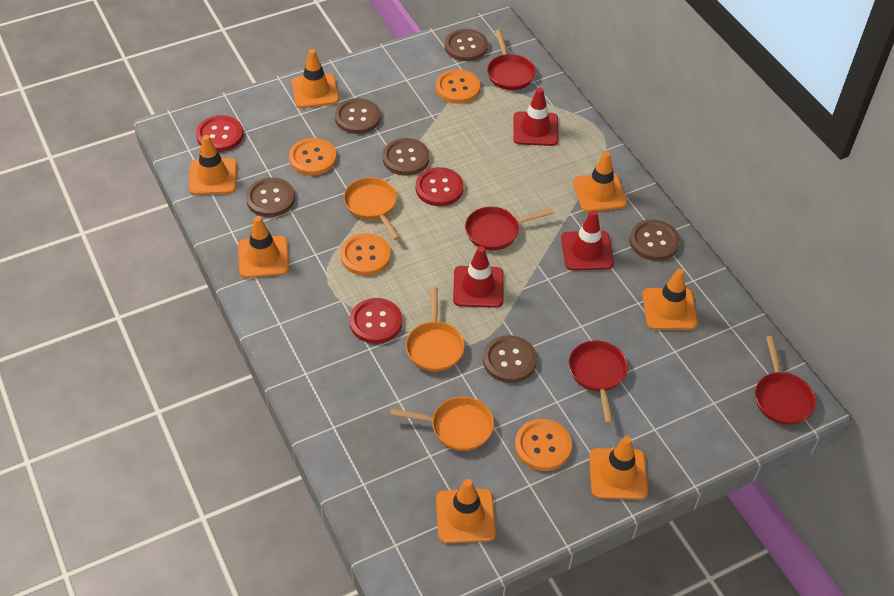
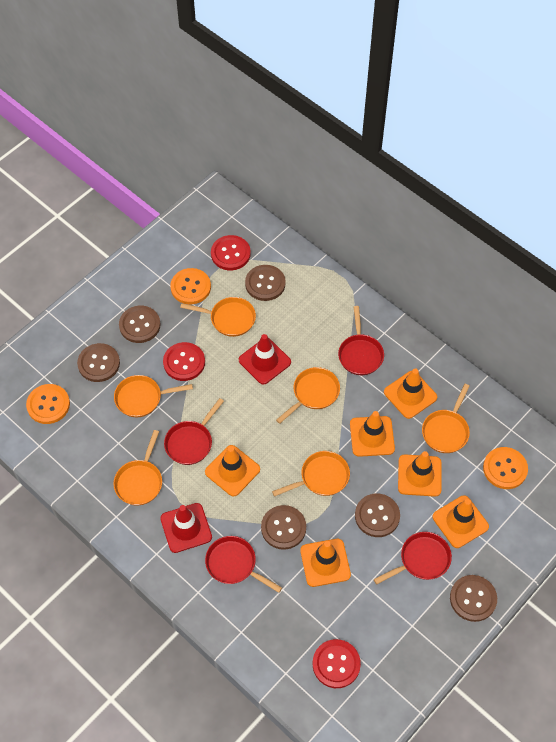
orange button: [289,138,337,176] [340,233,391,276] [436,69,480,104] [515,419,572,471] = 4 -> [26,384,70,424] [170,268,211,304] [483,447,528,489] = 3
orange pan: [344,177,400,240] [390,397,494,451] [406,287,465,372] = 3 -> [113,430,162,505] [114,375,193,417] [180,297,256,337] [272,451,350,497] [276,367,340,424] [422,384,470,453] = 6
orange traffic cone: [189,135,237,195] [238,216,289,278] [292,49,339,108] [436,479,496,543] [573,151,627,212] [589,436,648,500] [643,269,698,330] = 7 -> [205,445,260,497] [300,539,351,587] [350,411,395,457] [384,369,437,419] [398,451,441,497] [433,495,489,548] = 6
red traffic cone: [453,246,504,308] [513,87,559,146] [561,210,614,271] = 3 -> [160,503,212,553] [239,334,291,384] = 2

